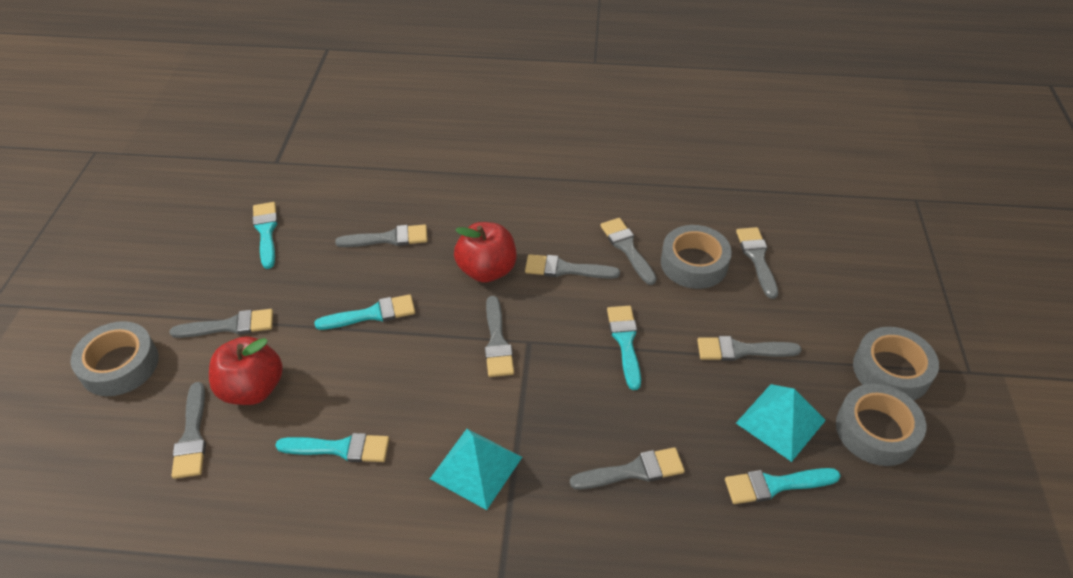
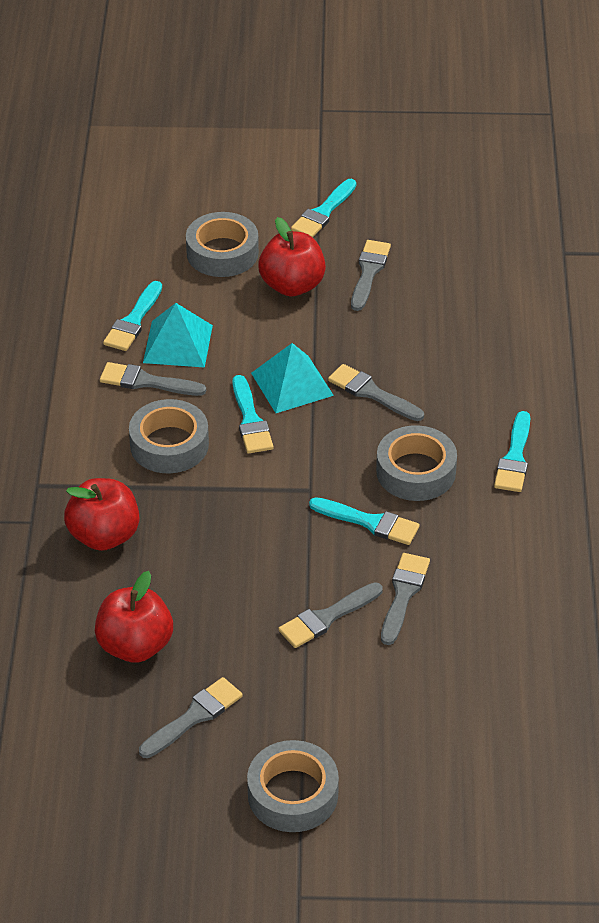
grey brush: [169,309,273,338] [171,382,206,479] [335,224,428,247] [485,296,514,377] [525,254,620,279] [570,447,685,489] [600,218,657,285] [697,336,802,361] [736,227,778,299] = 9 -> [100,362,206,396] [139,677,243,758] [278,582,383,648] [328,364,424,421] [351,240,391,311] [381,553,430,645] = 6
red apple: [209,337,283,405] [454,222,517,283] = 2 -> [64,478,139,551] [95,571,173,663] [258,217,326,297] = 3

